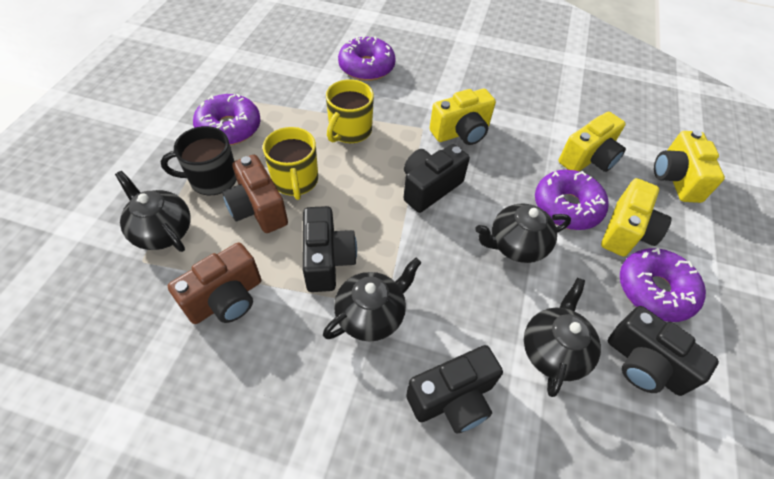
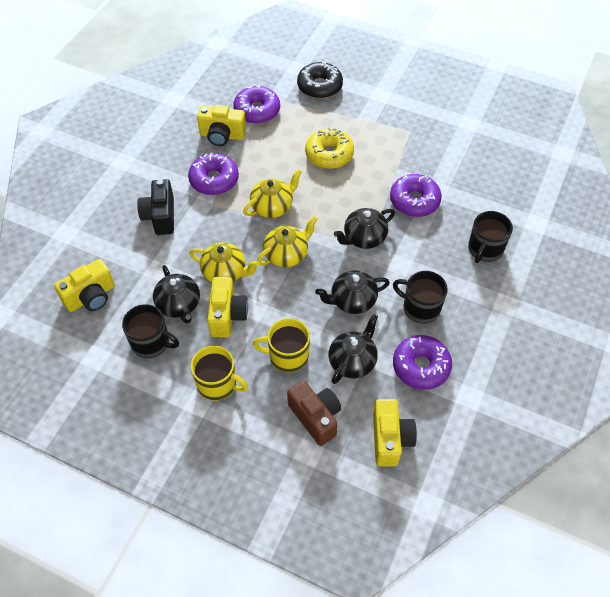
black camera: [302,206,357,292] [403,144,470,213] [406,345,503,434] [608,306,719,396] = 4 -> [137,179,174,235] = 1
black donut: none = 0 -> [297,61,343,99] = 1
black mug: [161,126,237,195] = 1 -> [122,304,179,358] [393,271,448,323] [468,211,513,263] = 3
brown camera: [168,243,261,324] [222,155,288,233] = 2 -> [287,381,342,446] = 1
yellow donut: none = 0 -> [305,128,354,169] = 1
yellow teapot: none = 0 -> [189,243,260,282] [243,169,302,218] [257,216,317,267] = 3

